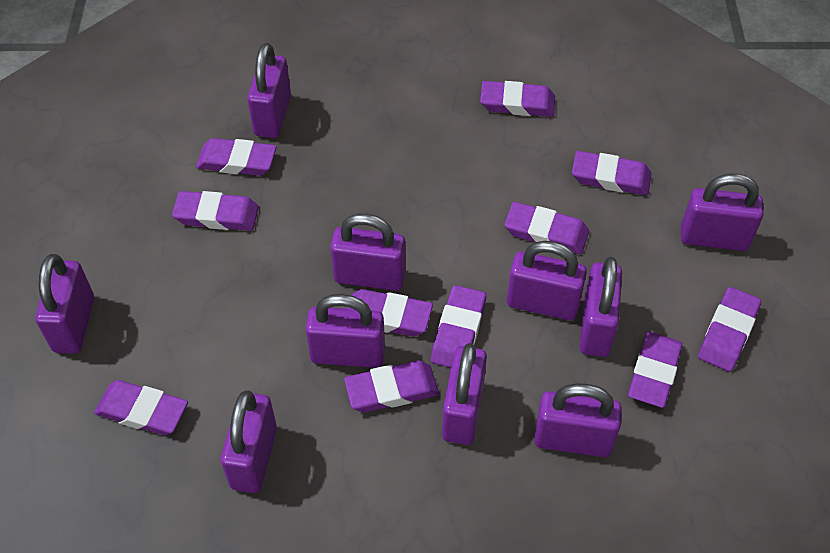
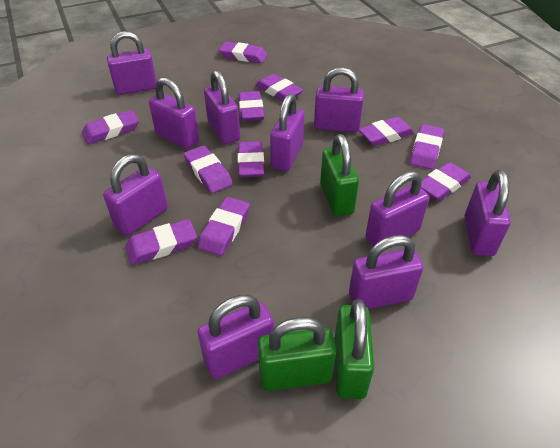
green padlock: none = 0 -> [258,317,336,391] [320,134,359,217] [334,299,374,399] = 3

